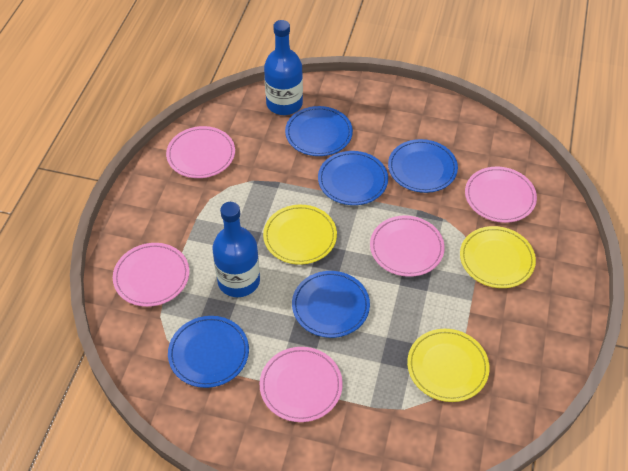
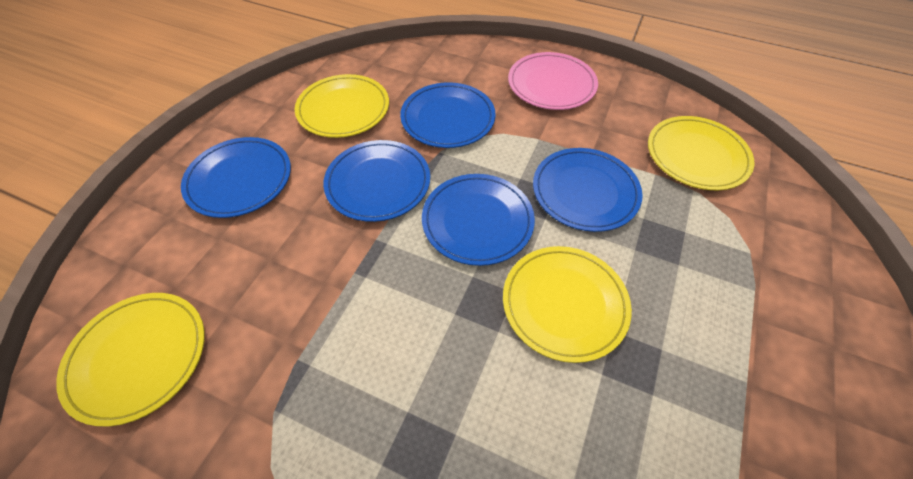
blue bottle: [212,202,260,297] [264,20,303,115] = 2 -> none = 0
pink plate: [113,243,189,307] [166,126,235,178] [260,347,343,422] [370,215,445,277] [465,167,537,223] = 5 -> [508,52,598,110] = 1
yellow plate: [263,205,337,265] [407,329,490,402] [460,226,536,288] = 3 -> [56,293,205,427] [295,74,389,138] [503,246,632,363] [648,116,754,190] = 4

